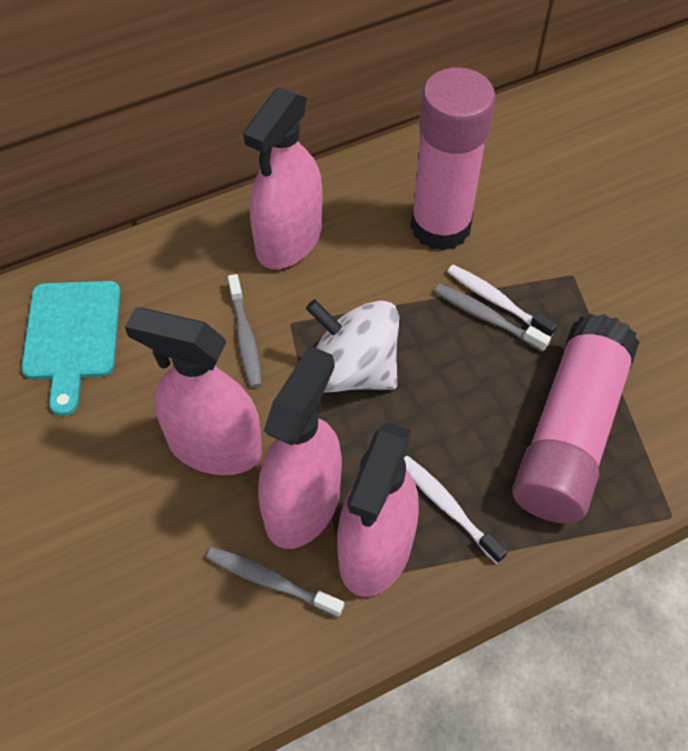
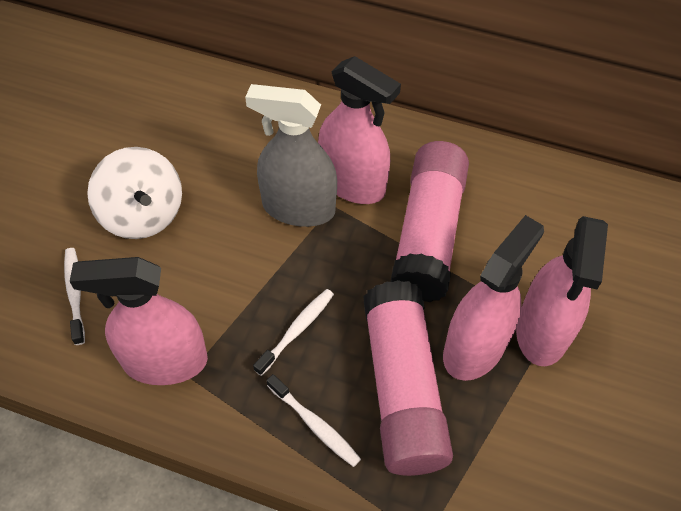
grey spray bottle: none = 0 -> [245,84,337,227] = 1
grey toothbrush: [206,547,344,618] [228,274,262,388] [434,284,551,352] = 3 -> none = 0
turquoise cutting board: [21,281,121,416] = 1 -> none = 0
white toothbrush: [404,456,507,564] [447,265,557,337] = 2 -> [64,248,85,345] [253,289,334,376] [267,374,361,467] = 3

